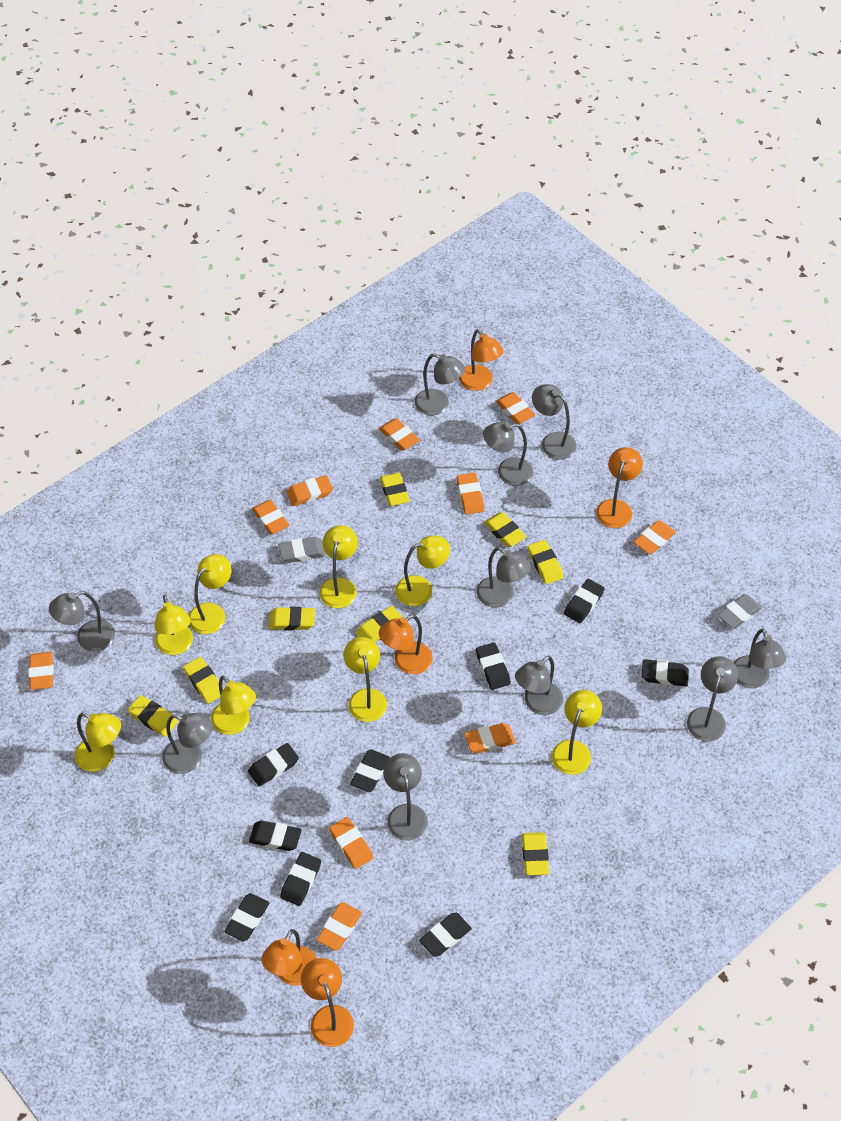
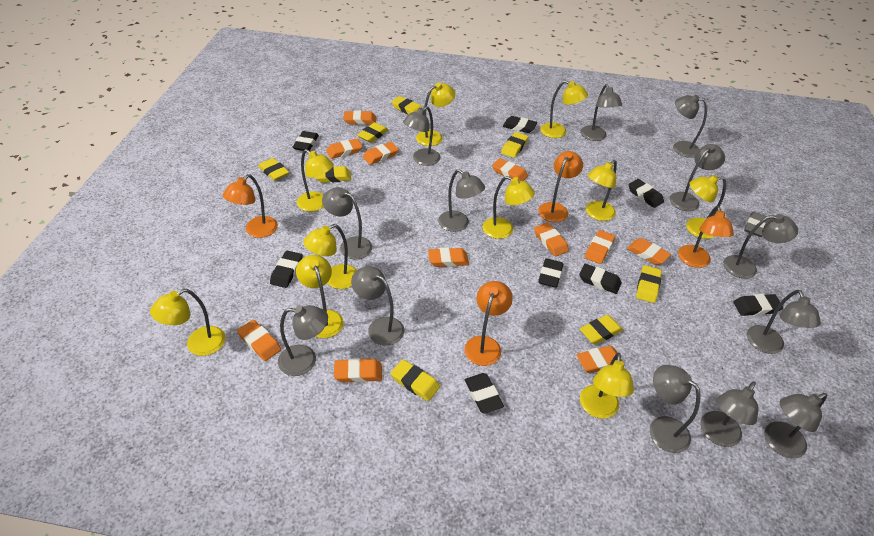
black eraser: [224,893,269,942] [248,743,299,786] [249,821,302,851] [280,852,321,906] [350,749,390,792] [419,913,472,957] [476,642,511,690] [564,579,605,623] [642,659,689,687] = 9 -> [270,251,303,288] [293,131,319,151] [465,373,504,413] [503,116,537,133] [538,258,563,288] [579,264,622,294] [628,179,664,208] [734,294,783,316] = 8
grey eraser: [278,537,326,563] [717,594,762,629] = 2 -> [744,211,769,237] = 1
grey lamp: [49,591,115,652] [162,713,213,774] [383,753,428,840] [414,353,465,415] [476,547,531,607] [483,422,533,486] [515,656,563,715] [532,384,577,460] [687,656,738,741] [734,629,786,688] = 10 -> [278,305,328,376] [322,187,372,259] [351,266,404,346] [403,106,441,166] [438,169,485,232] [581,84,622,141] [650,365,701,453] [670,144,725,211] [673,95,707,158] [701,381,759,447] [724,214,798,279] [747,290,821,354] [764,393,827,458] = 13
orange eraser: [29,652,53,690] [252,500,289,534] [286,475,333,506] [317,902,362,951] [329,817,373,869] [379,418,419,451] [457,473,484,515] [464,723,516,753] [496,392,535,424] [634,520,676,554] = 10 -> [237,320,281,361] [326,139,362,159] [334,358,382,383] [343,110,376,125] [363,142,399,165] [428,248,469,267] [492,158,528,181] [534,223,569,257] [576,346,623,373] [585,230,615,264] [627,238,671,265] = 11
orange lamp: [261,929,317,986] [301,958,354,1047] [379,614,432,674] [459,329,504,391] [596,447,643,528] = 5 -> [223,174,278,238] [465,281,513,366] [538,151,583,222] [678,206,734,268] = 4
yellow lamp: [75,713,121,772] [155,595,193,655] [189,554,232,634] [211,676,256,735] [320,525,358,608] [343,637,387,722] [395,535,450,606] [552,690,602,775] = 8 -> [150,289,225,356] [296,255,344,338] [297,149,334,212] [303,224,357,289] [416,83,455,146] [482,176,535,239] [540,81,588,138] [580,353,634,419] [586,160,617,221] [686,175,726,239] = 10

